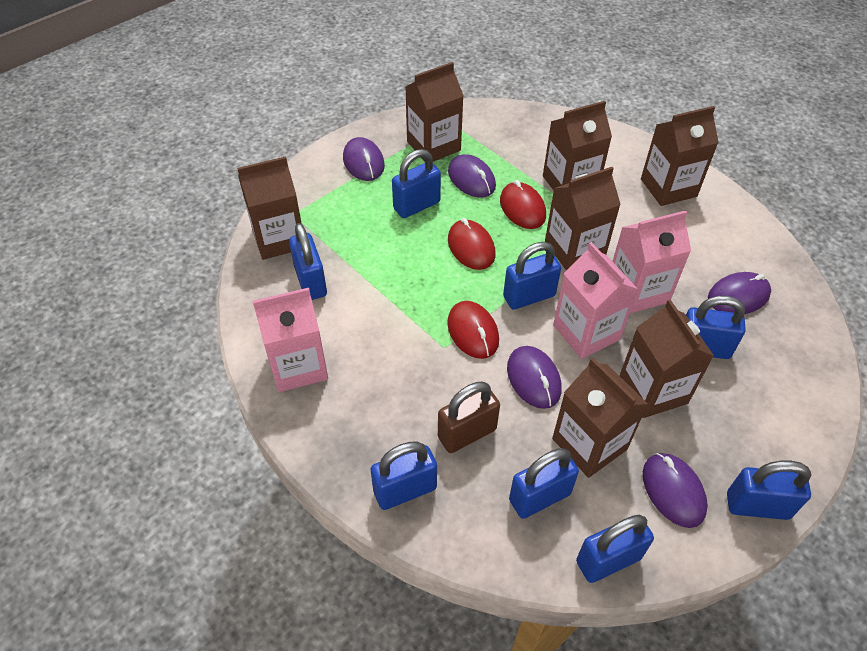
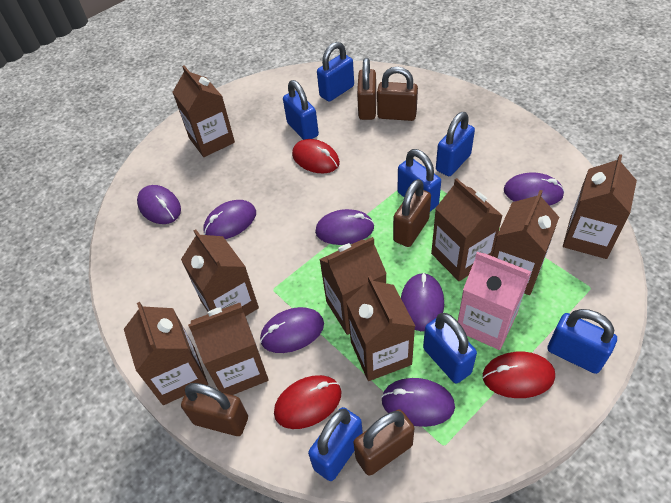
blue padlock: [289,223,327,300] [371,442,437,510] [392,149,441,218] [503,242,561,310] [509,448,579,519] [576,515,654,583] [686,296,746,359] [727,461,811,520] = 8 -> [283,80,319,140] [308,407,363,481] [317,42,354,102] [397,149,441,212] [423,313,477,384] [436,112,475,176] [547,309,617,374] = 7
brown carton: [237,156,302,260] [406,62,463,162] [543,101,612,191] [545,167,621,271] [552,358,648,478] [620,299,714,418] [641,106,719,206] = 7 -> [124,302,208,405] [173,66,235,157] [181,230,259,316] [188,303,269,395] [319,237,387,335] [346,275,415,381] [431,178,503,281] [492,190,559,295] [563,154,637,259] = 9
brown padlock: [438,382,500,453] = 1 -> [181,383,248,436] [353,409,414,476] [357,58,376,120] [377,67,418,121] [393,179,431,247] = 5
pink carton: [253,288,328,392] [553,242,638,359] [612,210,691,314] = 3 -> [458,252,531,350] = 1
purple mouse: [343,137,385,181] [448,154,496,198] [507,346,562,409] [643,453,708,528] [708,272,771,314] = 5 -> [137,185,181,224] [203,200,256,239] [260,307,324,353] [315,209,374,245] [381,378,455,427] [401,272,444,331] [504,173,565,206] = 7

